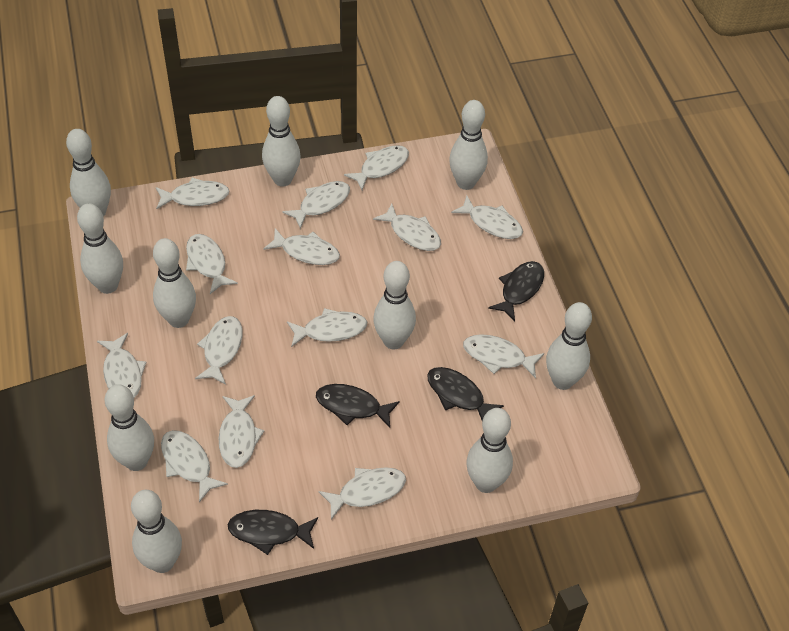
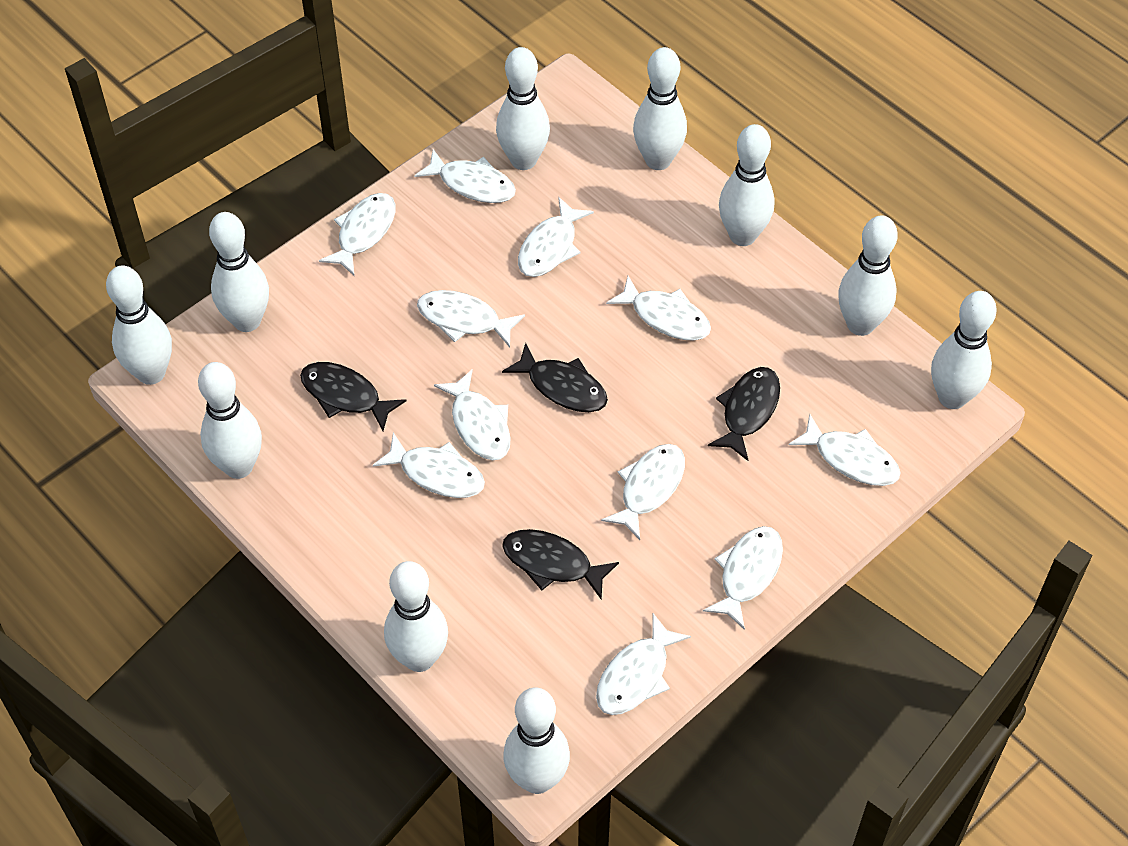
white fish: [97,333,147,398] [156,178,230,209] [161,430,228,502] [186,234,238,294] [195,316,243,385] [219,395,264,468] [264,228,340,265] [282,181,350,229] [287,308,367,347] [319,467,406,520] [344,145,409,190] [373,203,441,251] [451,195,523,239] [463,334,544,378] = 14 -> [319,193,396,275] [373,432,485,498] [414,149,516,203] [417,290,525,347] [434,370,510,460] [518,197,594,277] [596,613,691,715] [601,444,685,540] [606,276,711,341] [703,526,783,630] [789,414,901,486] = 11

